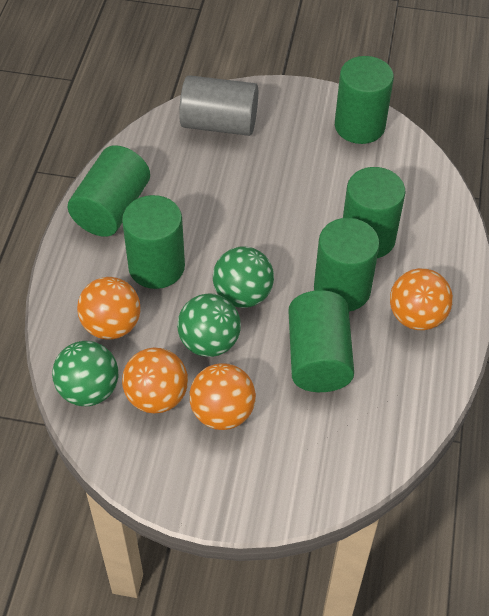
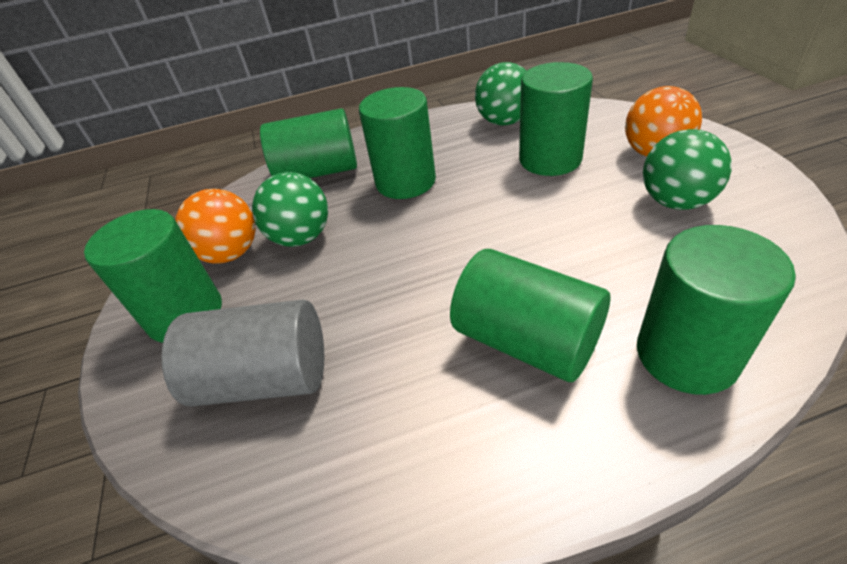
orange ball: [77,277,141,340] [122,348,188,413] [189,363,256,430] [390,268,453,330] = 4 -> [175,189,255,264] [625,86,702,157] = 2

